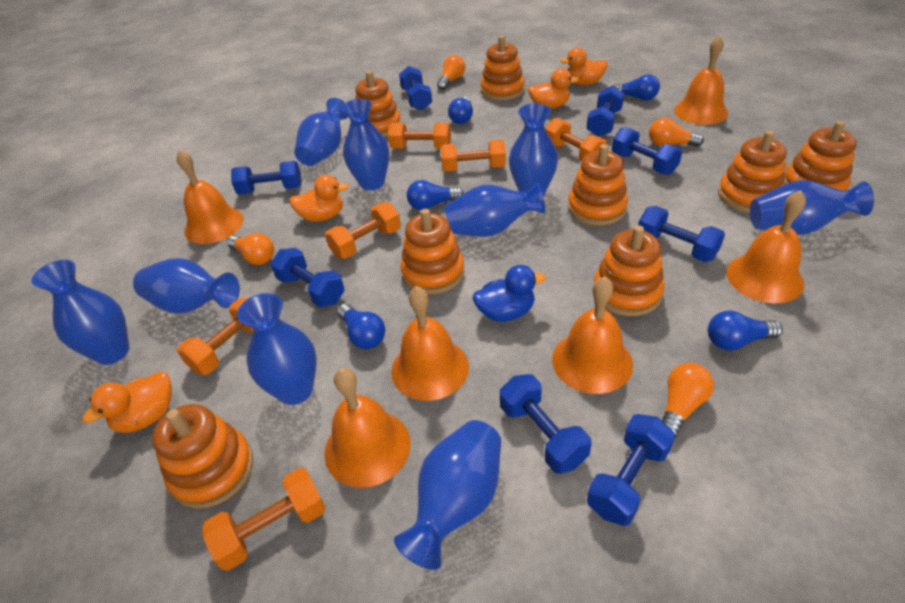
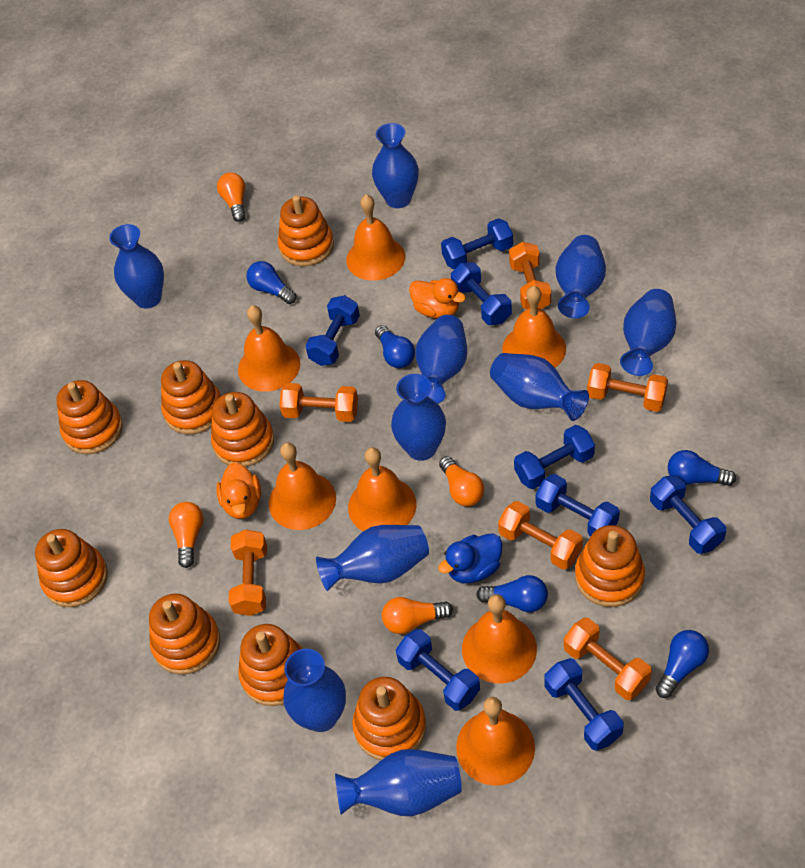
blue vase: [32,260,129,365] [133,258,240,314] [237,293,316,405] [294,98,348,166] [342,99,389,190] [394,420,501,570] [444,182,545,237] [509,103,558,196] [750,180,874,235] = 9 -> [109,224,164,308] [283,649,346,732] [316,525,429,591] [335,749,462,816] [372,123,419,208] [391,374,446,461] [416,315,467,404] [490,353,589,421] [556,235,606,318] [620,289,676,376] = 10
orange bell: [176,150,244,244] [324,368,410,488] [391,286,469,401] [552,276,633,394] [674,35,728,125] [727,190,806,303] = 6 -> [238,305,300,392] [269,443,336,530] [346,194,405,281] [348,447,416,531] [456,697,535,786] [462,594,537,683] [502,286,566,368] = 7
orange duck: [82,371,172,433] [289,175,349,222] [528,68,579,109] [560,48,608,85] = 4 -> [216,462,261,519] [409,278,466,318] = 2
orange stacking toy: [152,404,253,508] [355,71,401,137] [400,209,465,294] [481,36,525,100] [568,144,628,226] [594,225,665,316] [718,130,787,213] [783,121,857,191] = 8 -> [35,529,108,607] [56,380,123,454] [149,594,220,675] [161,360,221,435] [211,392,274,467] [238,624,303,706] [278,195,334,266] [352,677,426,760] [575,525,645,607] = 9

